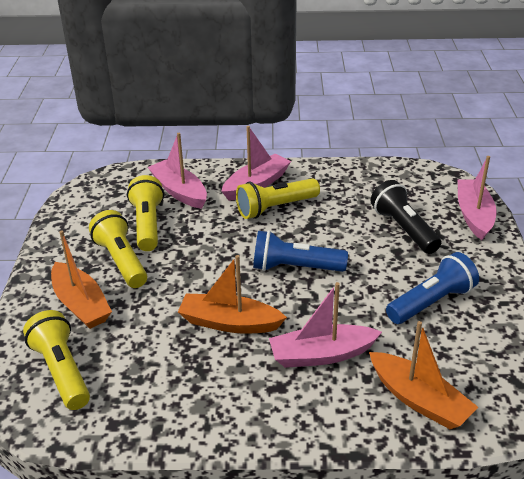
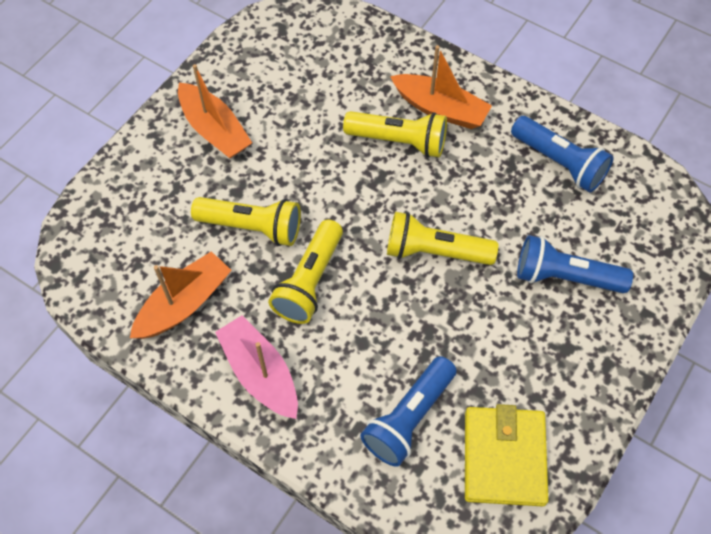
black flashlight: [371,180,441,254] = 1 -> none = 0
blue flashlight: [253,230,348,272] [386,252,479,324] = 2 -> [360,356,457,467] [511,116,614,193] [517,235,633,293] = 3
pink boat: [148,133,207,209] [221,126,291,201] [269,282,382,368] [458,156,497,240] = 4 -> [215,315,298,419] = 1
yellow wallet: none = 0 -> [465,404,549,507] = 1

